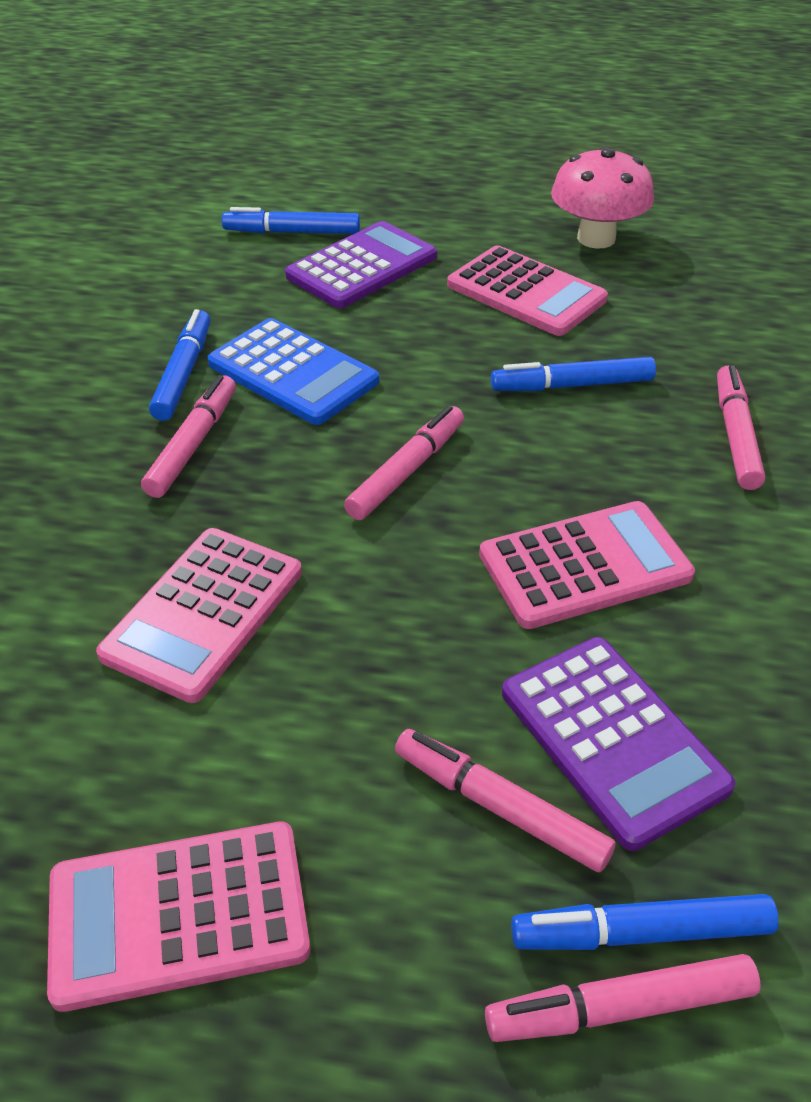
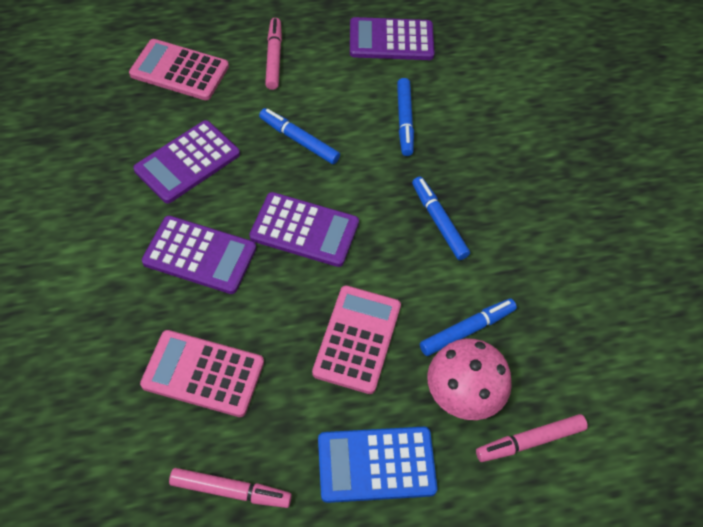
pink calculator: [47,821,311,1012] [96,528,302,703] [447,245,608,336] [479,501,695,629] = 4 -> [129,39,229,100] [140,330,264,417] [312,285,401,394] = 3
pink marker: [141,375,236,498] [344,405,464,520] [395,729,616,872] [485,954,761,1042] [717,365,765,490] = 5 -> [169,468,292,508] [265,18,282,90] [476,414,588,462] = 3
purple calculator: [285,221,437,308] [502,637,736,851] = 2 -> [133,120,240,204] [142,216,256,294] [249,192,359,267] [350,17,435,60] = 4

